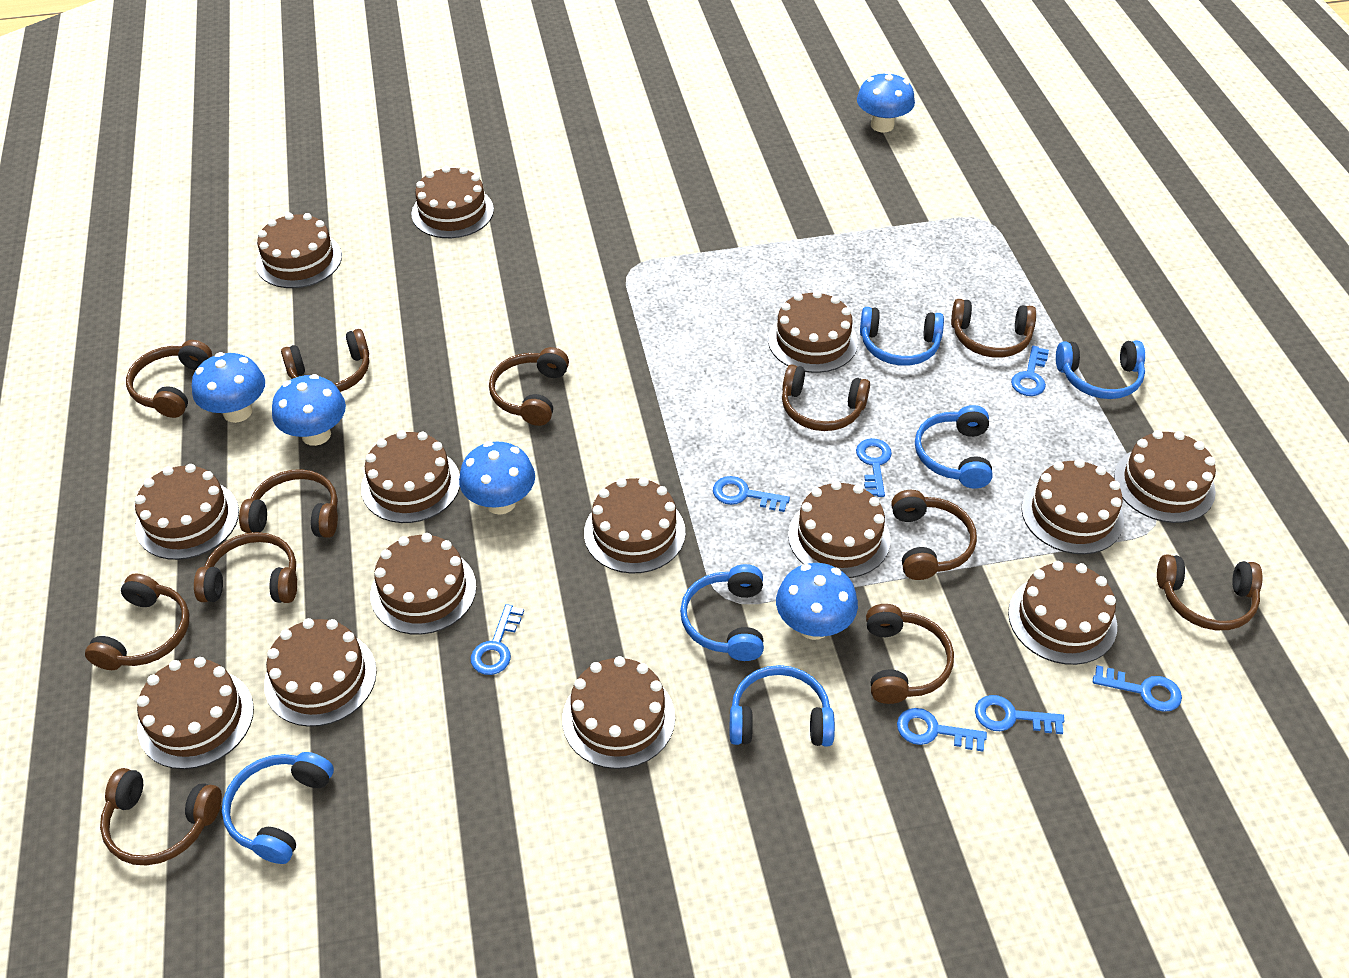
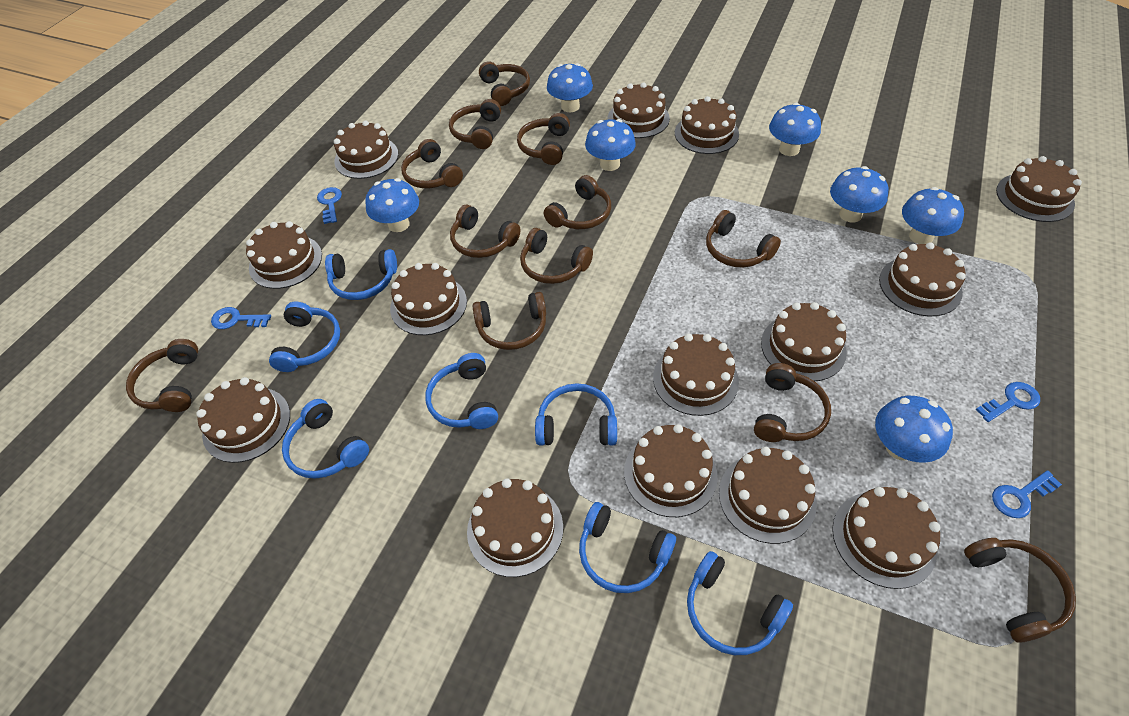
blue headphones: [222,752,334,864] [680,564,764,661] [730,665,835,746] [860,307,944,366] [915,405,993,489] [1056,341,1145,399] = 6 -> [269,301,340,372] [282,399,369,479] [325,249,397,300] [425,353,498,429] [535,383,617,446] [579,502,676,593] [687,551,793,655] = 7
blue key: [471,604,524,675] [713,476,790,512] [856,438,892,497] [897,708,987,752] [975,695,1064,734] [1011,346,1049,396] [1093,665,1182,712] = 7 -> [211,307,271,329] [317,187,342,224] [976,382,1040,422] [992,470,1062,518] = 4
blue mushroom: [192,352,265,423] [272,374,346,446] [459,441,535,515] [776,563,858,640] [857,71,915,132] = 5 -> [365,178,419,232] [547,63,593,112] [585,119,636,171] [769,103,821,156] [830,166,888,223] [875,396,953,463] [902,187,964,244] = 7

